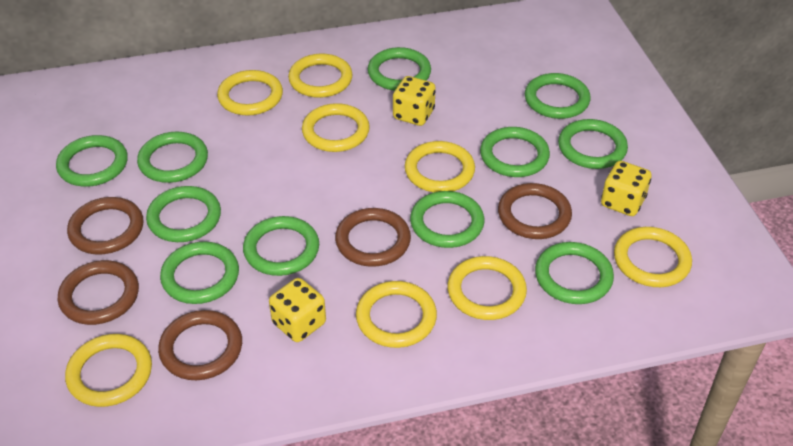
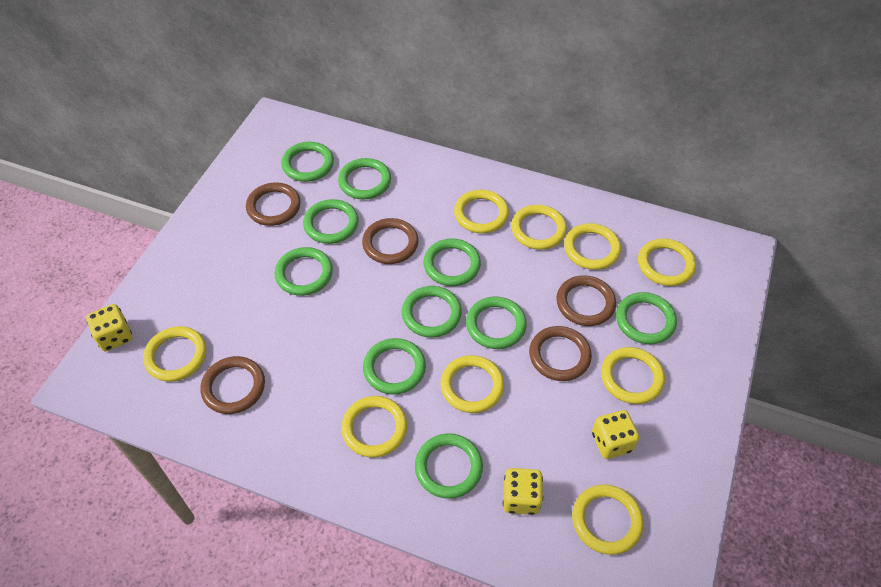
green ring: [56,135,128,187] [137,132,208,183] [146,186,221,242] [160,242,239,304] [243,216,319,276] [368,47,431,91] [410,191,484,248] [480,127,550,177] [525,73,591,119] [535,242,614,304] [558,119,628,169] = 11 -> [275,247,333,296] [281,142,334,182] [303,199,359,244] [338,158,391,199] [363,338,426,395] [402,286,462,337] [415,433,483,499] [423,238,481,286] [466,297,527,349] [616,292,677,344] = 10
yellow ring: [65,334,152,407] [217,70,283,116] [288,53,353,98] [302,103,370,152] [356,281,437,348] [405,141,475,192] [447,256,527,320] [614,227,692,287] = 8 -> [143,326,207,382] [341,396,407,457] [440,355,504,413] [454,190,509,233] [511,205,567,250] [564,223,621,270] [572,484,644,555] [601,347,665,404] [638,238,696,286] = 9

